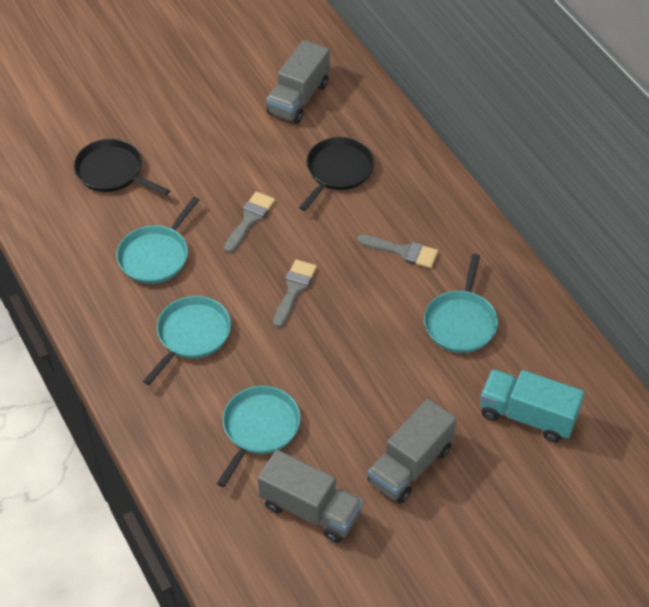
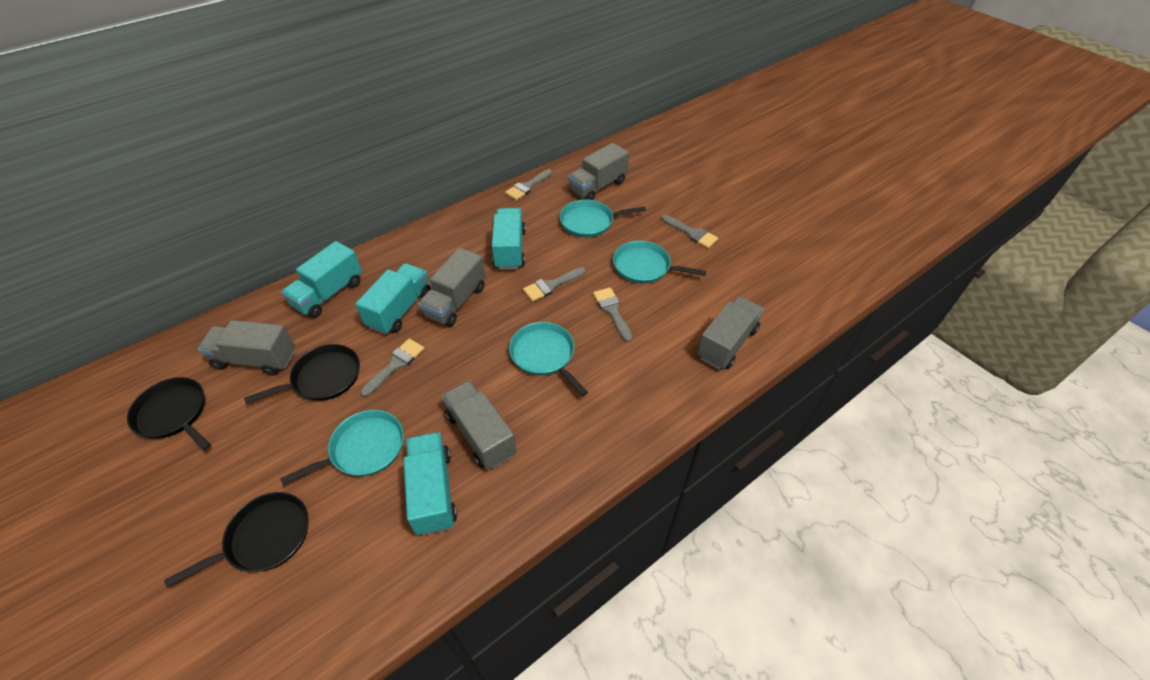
black pan: [74,139,170,195] [299,137,375,211] = 2 -> [127,377,211,451] [164,492,309,588] [244,344,360,404] = 3
grey brush: [224,191,275,253] [273,260,317,328] [357,235,438,268] = 3 -> [361,339,425,397] [505,169,553,200] [523,267,586,302] [593,287,632,342] [661,215,718,248] = 5
grey truck: [258,450,363,543] [267,40,330,124] [368,399,457,504] = 3 -> [198,320,295,375] [418,248,486,327] [442,380,517,470] [568,143,629,200] [697,296,764,369] = 5
turquoise truck: [480,369,584,442] = 1 -> [281,241,362,318] [355,263,431,335] [404,432,457,535] [492,208,526,270] = 4

